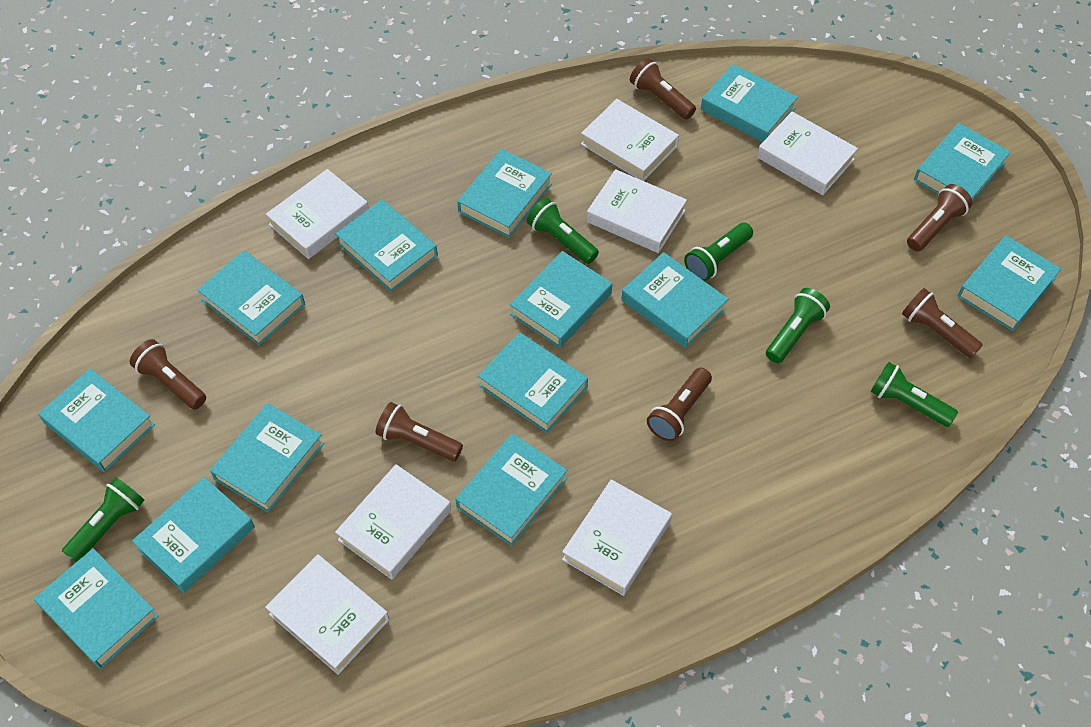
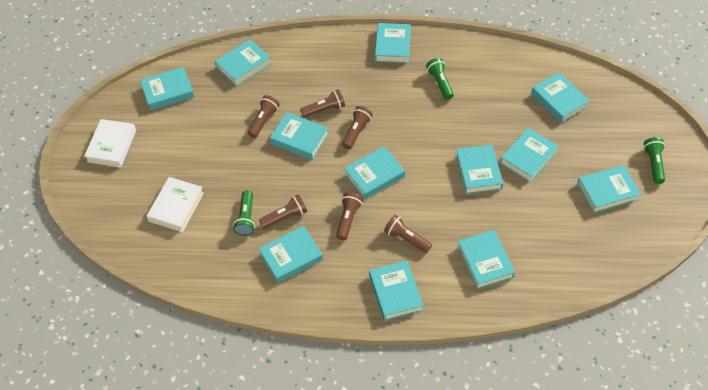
green flashlight: [62,477,145,562] [527,198,599,264] [684,222,753,281] [766,288,830,363] [870,362,958,427] = 5 -> [233,190,255,236] [426,58,454,100] [643,137,665,184] = 3
turquoise book: [34,548,159,669] [38,368,155,472] [132,477,255,593] [197,251,305,345] [210,403,324,513] [335,199,438,292] [456,433,567,546] [457,149,552,238] [478,332,588,433] [510,251,612,348] [621,252,728,348] [701,64,798,142] [914,123,1011,203] [958,235,1061,331] = 14 -> [140,67,194,111] [215,39,271,86] [259,226,323,283] [270,112,329,160] [344,146,405,199] [369,260,424,321] [375,23,411,63] [456,144,503,194] [457,230,515,289] [500,128,558,182] [531,72,590,123] [577,165,641,213] = 12
white book: [265,554,389,675] [266,169,369,259] [335,464,451,580] [562,479,672,596] [581,99,679,181] [587,169,687,253] [757,112,858,195] = 7 -> [84,119,136,168] [147,177,204,232] = 2

